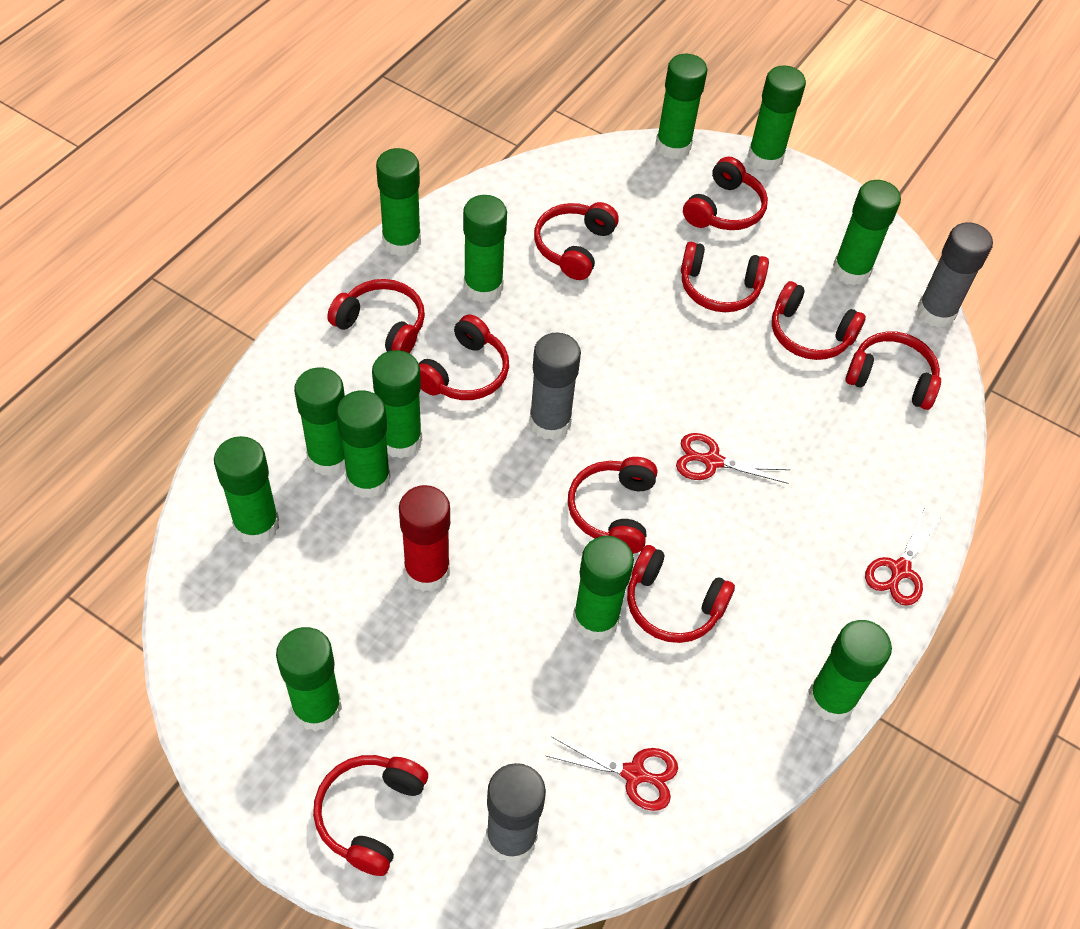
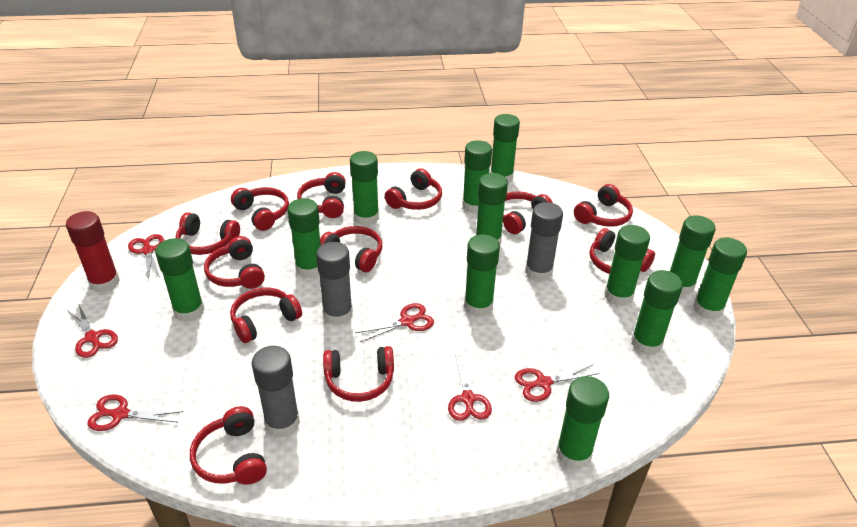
red headphones: [313,755,428,876] [327,279,425,353] [419,315,509,400] [534,202,619,280] [568,457,657,554] [627,545,735,643] [681,242,769,312] [683,157,768,230] [772,281,866,360] [846,331,941,410] = 10 -> [176,212,240,255] [190,406,267,485] [204,236,265,289] [230,288,302,343] [231,187,289,231] [297,172,346,218] [320,226,382,272] [323,346,394,402] [385,168,442,210] [503,191,553,234] [574,184,633,227] [590,228,655,274] = 12
red scissors: [546,737,678,811] [676,433,791,484] [865,509,942,606] = 3 -> [67,305,118,358] [88,395,183,431] [128,234,164,281] [355,303,434,342] [448,354,492,421] [515,365,599,402] = 6

